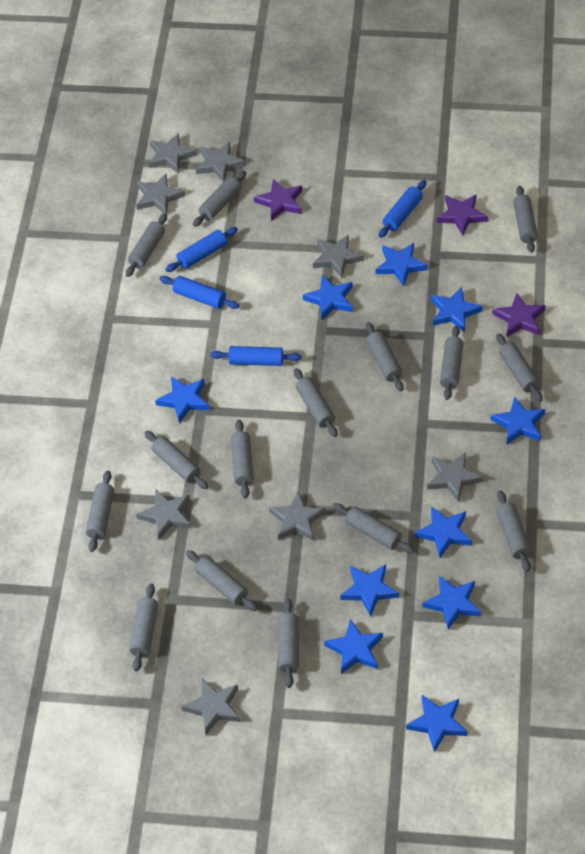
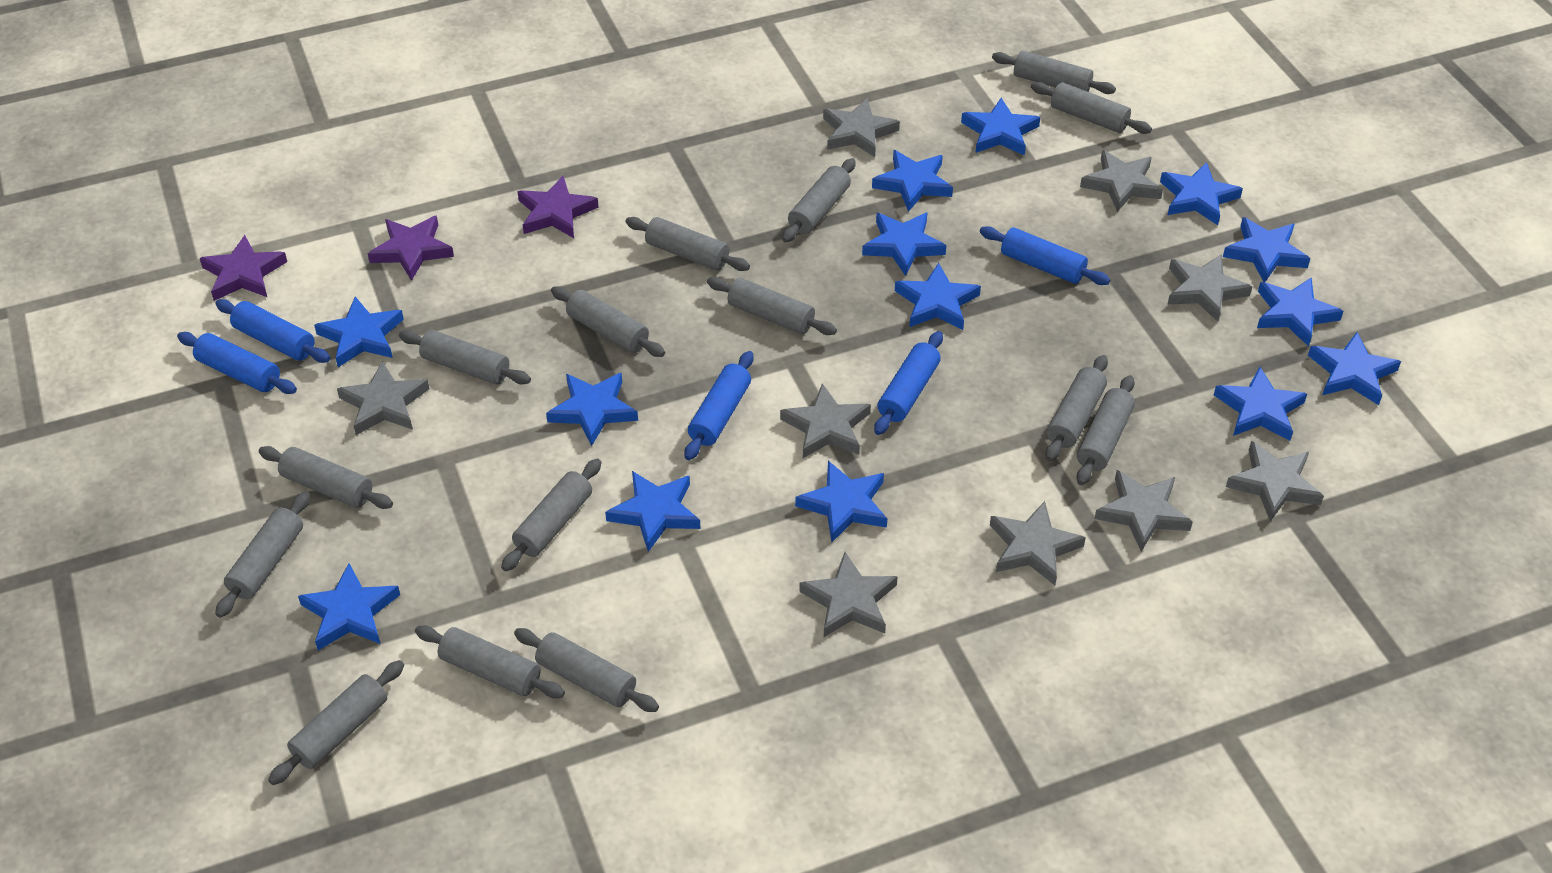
blue rolling pin: [159,276,239,309] [165,227,238,272] [210,346,301,366] [379,180,426,238] = 4 -> [177,332,297,394] [215,299,330,363] [684,351,754,460] [874,331,943,435] [980,226,1110,285] = 5
blue star: [155,376,209,423] [303,275,353,320] [324,619,383,674] [340,564,399,617] [376,243,427,287] [406,695,467,753] [415,506,472,558] [422,576,481,630] [431,287,483,333] [490,396,545,444] = 10 -> [298,563,400,650] [314,296,404,367] [546,373,638,446] [605,471,701,552] [795,461,887,543] [862,212,947,276] [872,150,953,212] [895,263,981,330] [961,98,1040,155] [1160,162,1243,225] [1214,367,1307,441] [1223,217,1310,282] [1257,277,1343,347] [1308,332,1401,405] = 14
grey star: [136,174,185,214] [136,489,192,540] [149,133,197,173] [181,678,240,735] [196,142,245,182] [269,492,326,541] [313,234,364,278] [427,452,483,502] = 8 -> [337,361,429,435] [780,383,871,458] [799,552,898,637] [823,98,900,157] [990,501,1086,585] [1080,150,1163,212] [1094,470,1193,551] [1167,254,1252,322] [1226,441,1324,522] = 9

